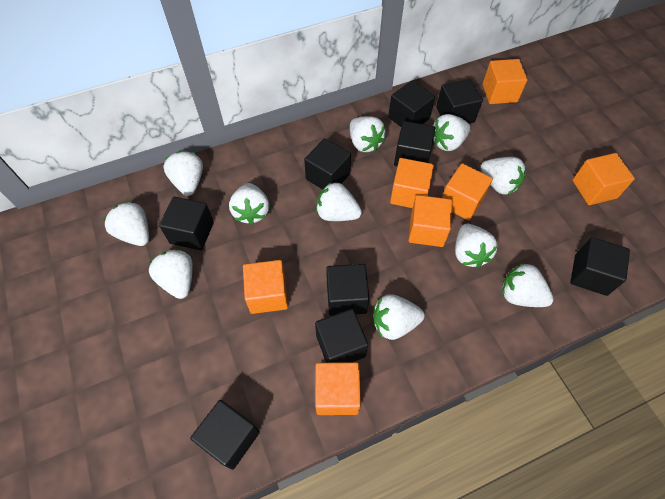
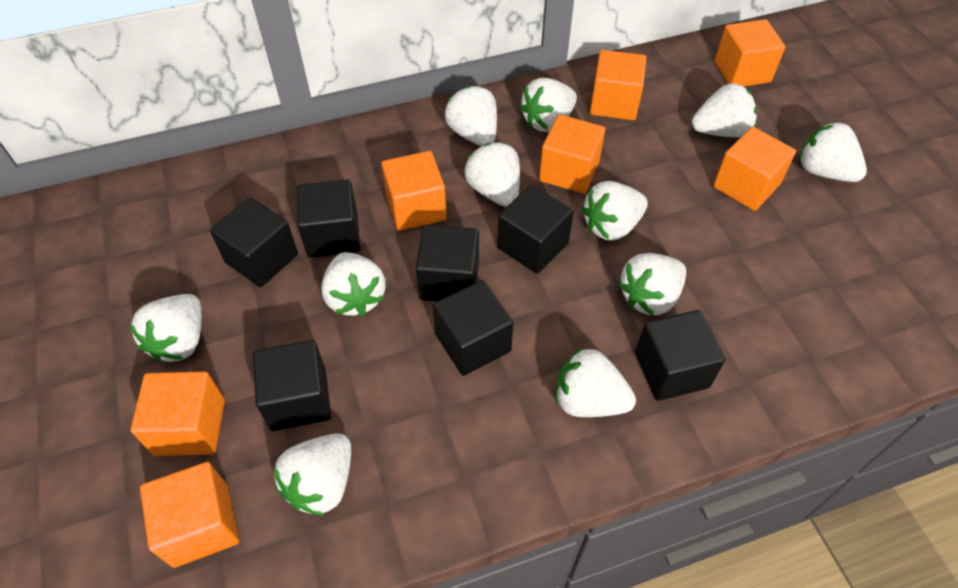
black cube: [159,197,214,250] [190,400,260,470] [304,138,351,190] [315,309,368,363] [326,264,369,316] [388,81,435,127] [394,121,435,166] [436,79,483,123] [570,237,630,296] = 9 -> [210,197,298,287] [253,340,331,431] [297,179,360,258] [416,225,479,301] [433,280,513,376] [497,185,574,274] [635,310,725,401] = 7

